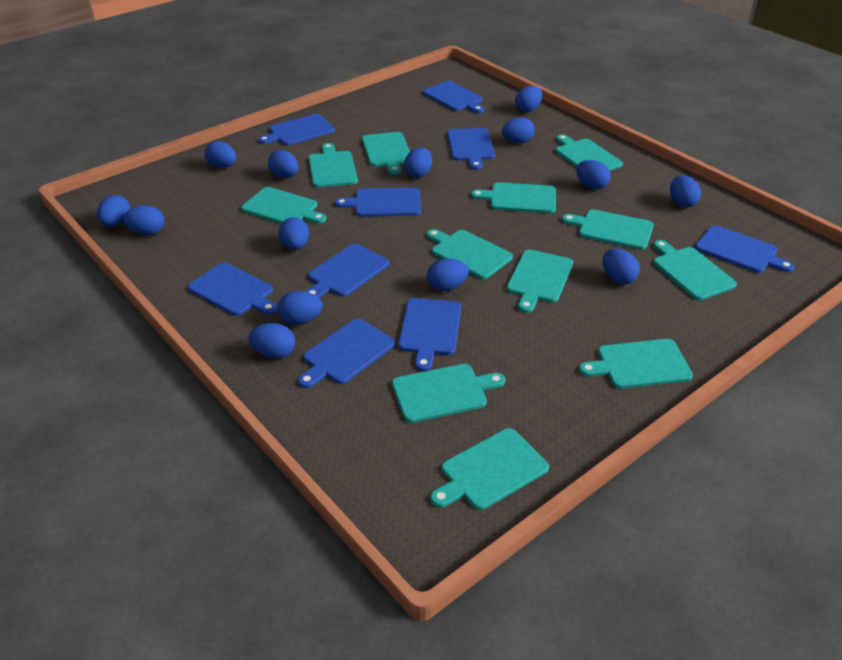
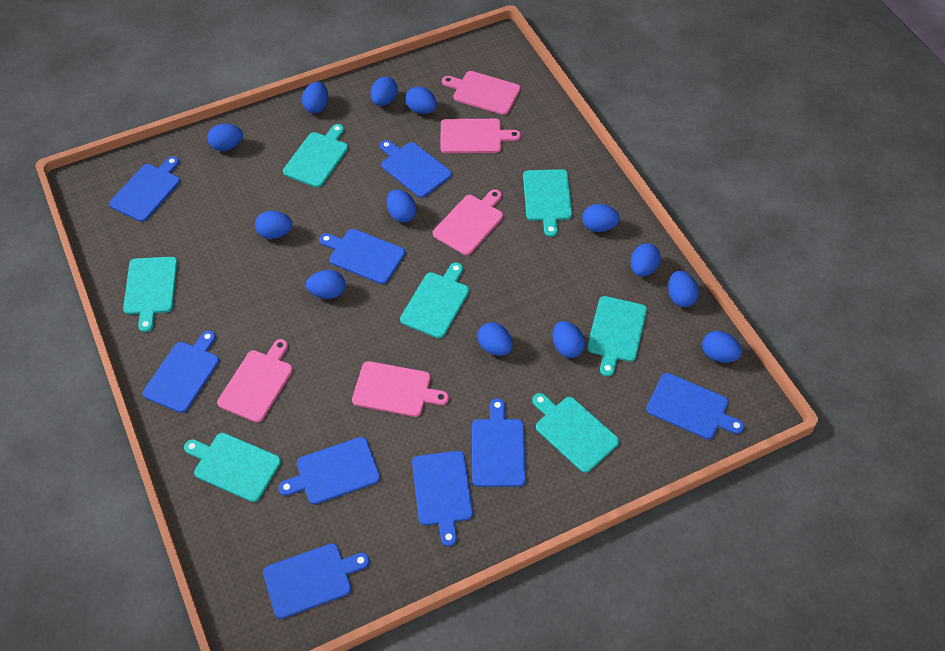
blue egg: [97,195,131,226] [123,205,164,235] [205,141,236,168] [248,323,295,358] [268,150,298,178] [278,291,323,325] [279,217,309,250] [404,148,432,178] [427,259,469,291] [502,117,535,143] [515,86,542,112] [576,160,611,189] [603,249,640,285] [670,176,701,208] = 14 -> [207,124,243,151] [255,211,293,239] [302,82,328,113] [306,270,345,299] [370,76,398,106] [387,189,416,223] [406,86,437,114] [477,322,513,356] [552,321,585,358] [582,204,620,232] [631,243,661,277] [668,271,699,307] [702,331,742,363] = 13
pink cutting board: none = 0 -> [217,339,293,422] [352,361,449,417] [433,189,503,255] [441,119,521,153] [442,71,521,115] = 5
turquoise cutting board: [241,187,326,224] [309,143,358,188] [362,132,410,175] [392,364,505,423] [427,229,513,279] [431,428,549,510] [471,182,556,213] [507,249,573,313] [556,134,623,171] [562,209,654,250] [579,339,693,389] [653,240,737,300] = 12 -> [123,257,178,332] [184,433,281,502] [283,124,348,188] [400,262,469,338] [523,169,572,237] [532,393,619,473] [587,296,647,377] = 7

